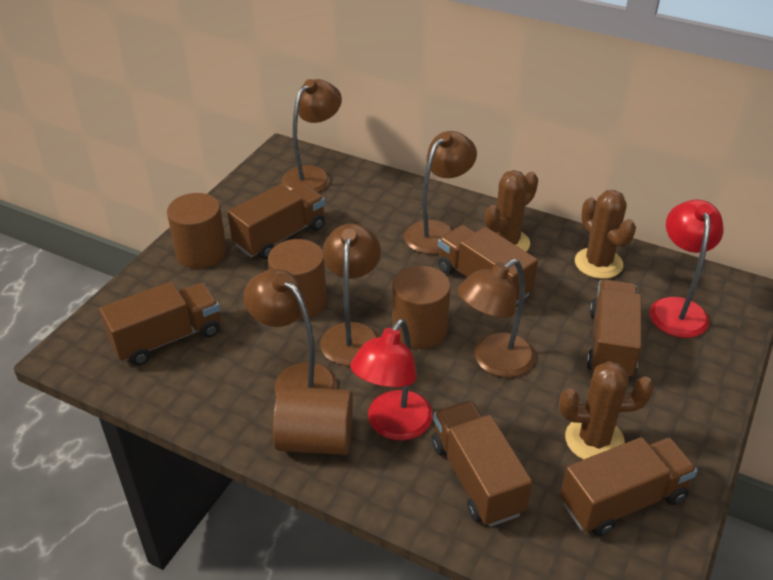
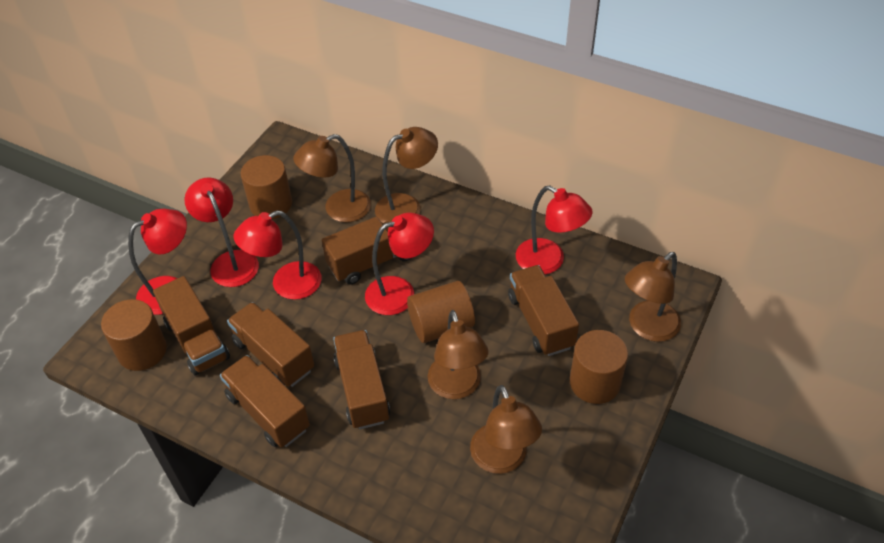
brown cactus: [485,170,538,251] [559,361,654,460] [575,190,636,279] = 3 -> none = 0
red lamp: [350,319,433,441] [650,200,724,338] = 2 -> [128,209,187,315] [185,177,259,287] [234,210,322,300] [365,213,434,315] [516,186,592,275] = 5

